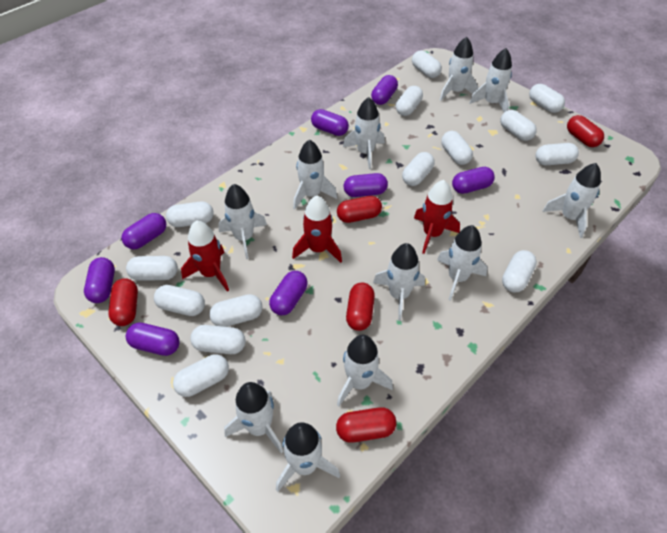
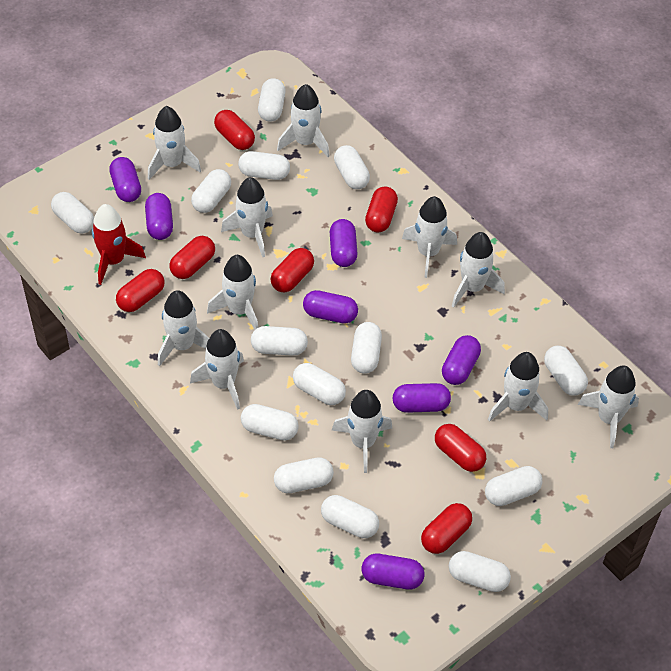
purple capsule: [84,257,115,303] [121,213,166,250] [126,323,179,356] [269,271,308,315] [311,109,349,136] [344,173,388,197] [371,75,398,105] [452,167,495,194] = 8 -> [109,157,141,202] [145,193,173,240] [303,290,358,324] [330,219,358,267] [362,554,424,589] [392,383,451,413] [442,335,481,385] = 7
red capsule: [108,278,138,326] [336,407,397,443] [337,196,382,223] [346,282,375,331] [567,115,604,147] = 5 -> [116,269,165,312] [170,236,215,279] [214,110,255,150] [271,248,314,293] [365,186,398,233] [421,503,472,554] [435,424,486,472] = 7
red rocket: [181,220,229,292] [292,195,342,263] [414,180,460,254] = 3 -> [92,204,146,285] = 1

